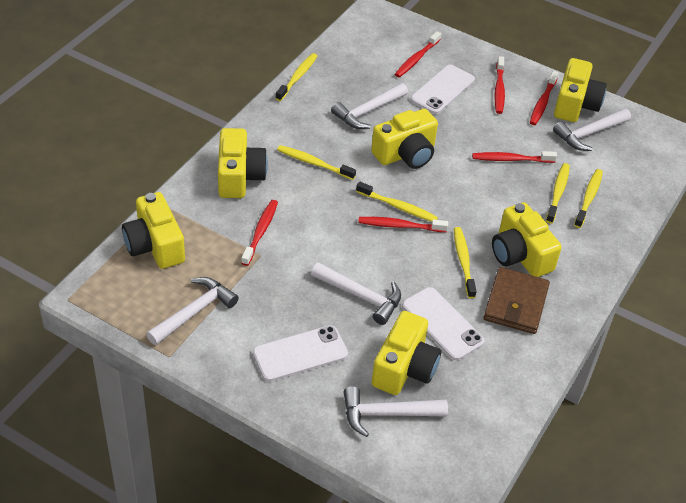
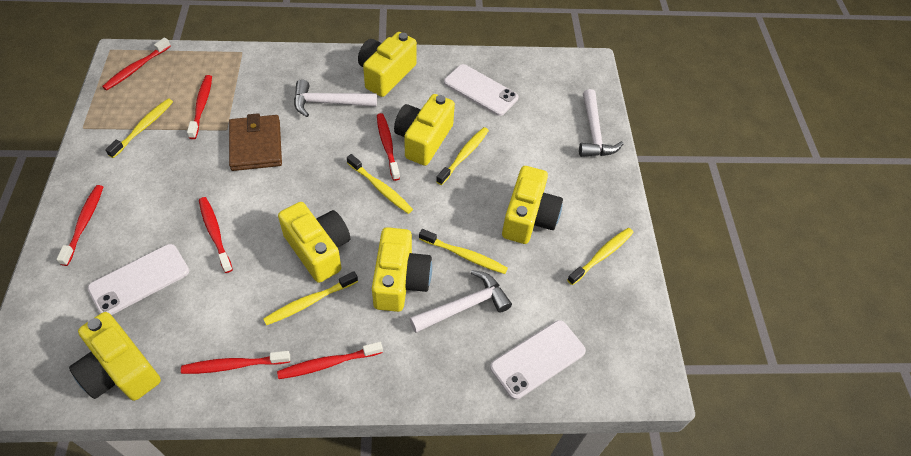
red toothbrush: [241,200,278,266] [358,217,448,232] [395,31,441,77] [472,151,557,163] [495,56,505,114] [530,71,559,125] = 6 -> [56,185,103,266] [102,38,171,90] [181,351,290,374] [187,75,212,139] [199,197,233,273] [277,342,383,379] [377,113,400,181] = 7
white hammer: [146,277,239,345] [311,262,401,325] [331,83,408,129] [344,386,448,437] [553,108,631,151] = 5 -> [294,80,377,117] [409,270,512,333] [579,89,624,157] = 3

